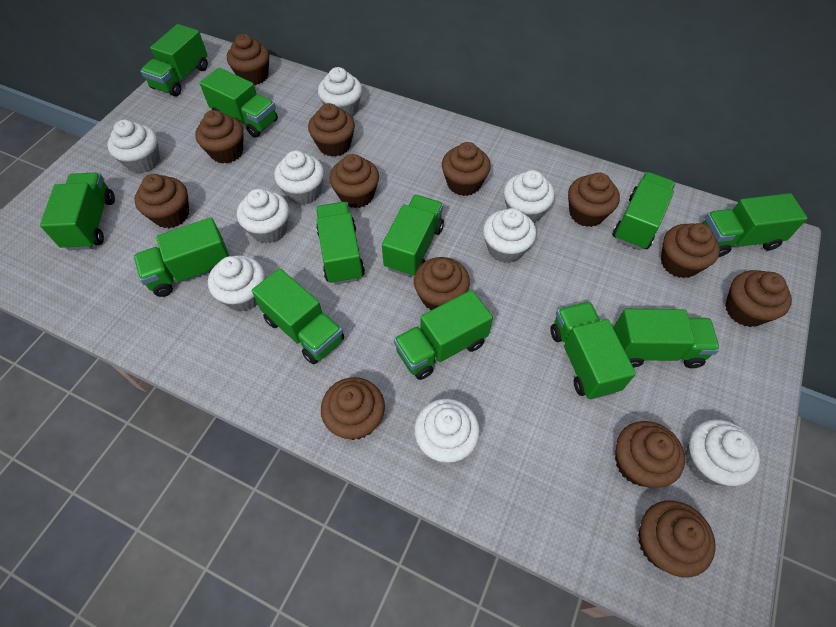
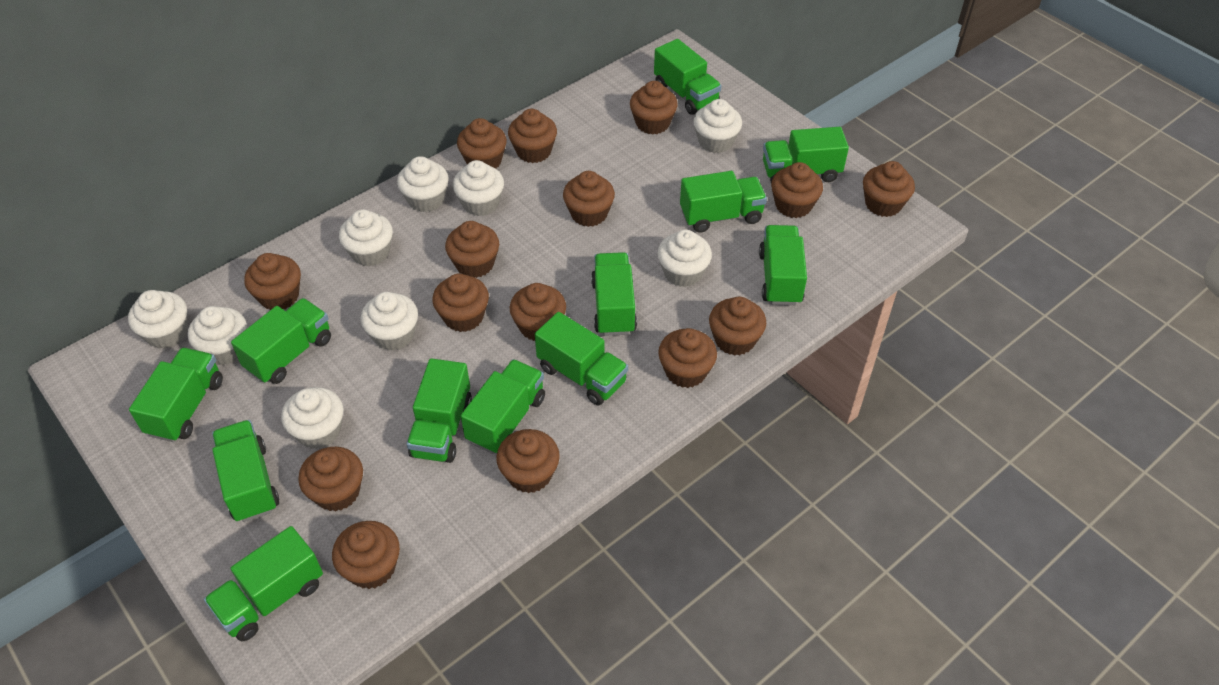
brown cupcake: [134,174,189,228] [195,110,244,164] [227,34,269,85] [308,103,355,157] [321,377,385,440] [329,154,379,208] [414,257,470,311] [442,142,491,196] [568,172,620,227] [615,421,685,488] [638,501,716,577] [661,223,720,278] [725,270,792,327] = 13 -> [244,253,301,310] [298,447,363,512] [332,521,400,589] [432,273,489,332] [445,221,499,278] [457,118,507,169] [496,429,560,493] [508,109,557,163] [510,283,566,341] [563,171,615,227] [630,81,678,134] [658,328,717,388] [709,297,766,356] [771,162,823,218] [863,161,915,217] = 15

